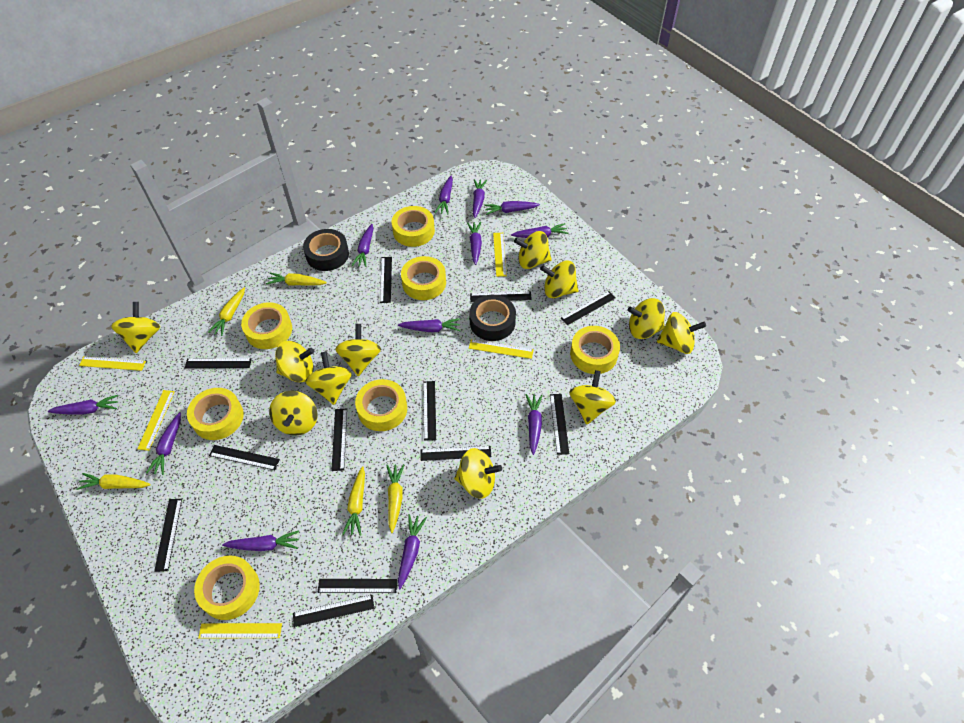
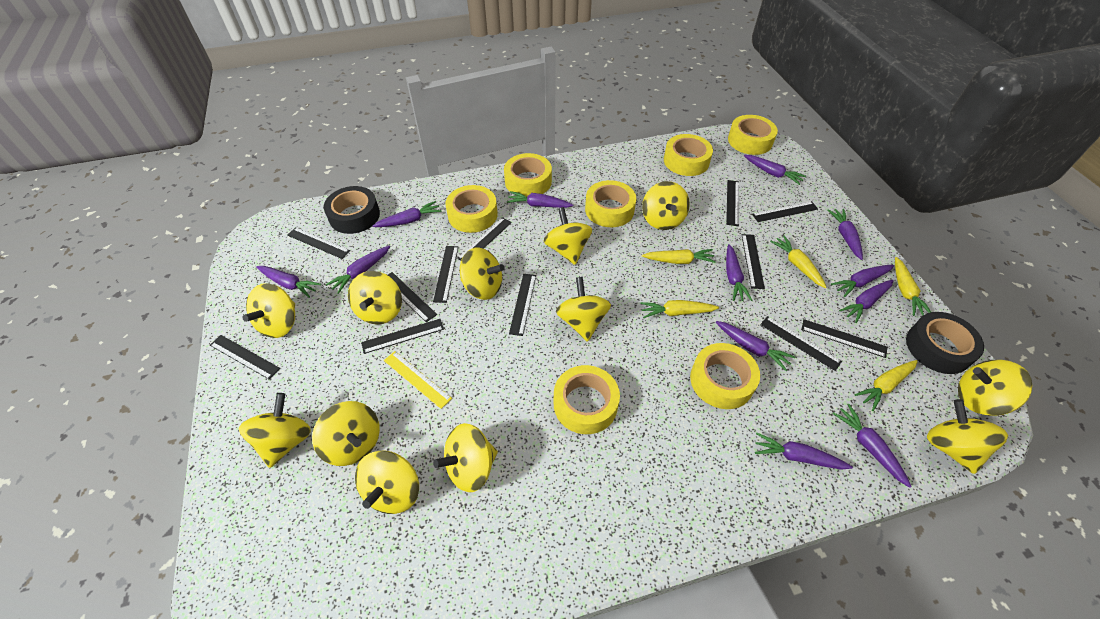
yellow ruler: [79,356,146,371] [137,390,175,451] [198,623,282,638] [469,339,534,359] [493,233,507,277] = 5 -> [384,351,452,409] = 1
yellow spinning top: [111,302,160,353] [269,391,318,435] [275,341,314,382] [305,352,352,405] [335,324,381,376] [454,448,502,499] [514,231,552,269] [540,261,579,298] [569,370,616,424] [627,298,665,339] [657,312,706,354] = 11 -> [239,393,311,468] [243,283,295,338] [312,401,380,466] [348,271,402,324] [355,450,419,514] [433,423,498,492] [460,248,504,300] [544,207,592,265] [556,277,611,342] [642,181,690,230] [927,399,1008,474] [958,360,1032,416] = 12

